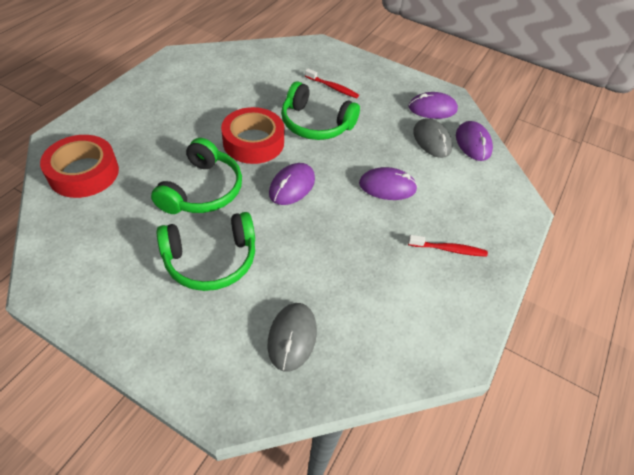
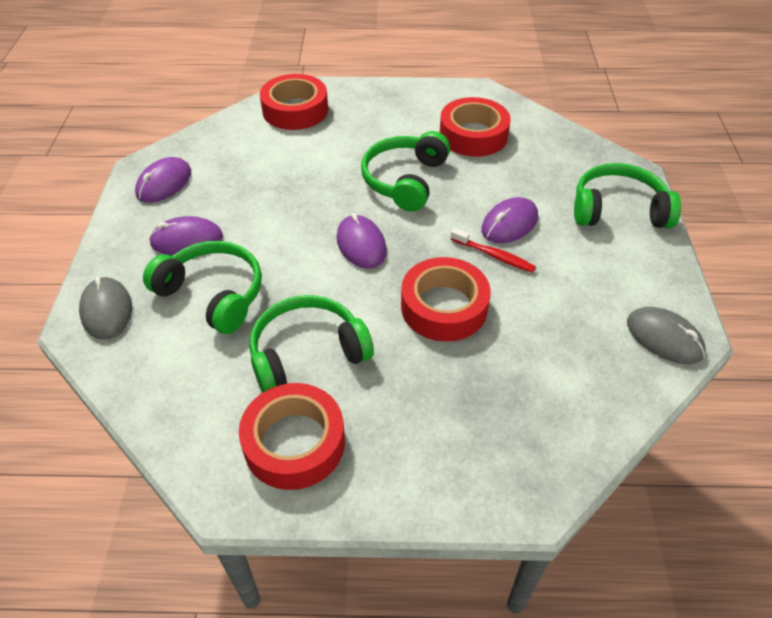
green headphones: [151,138,242,214] [157,212,255,291] [281,81,360,140] = 3 -> [143,241,262,334] [249,295,374,393] [361,131,450,212] [574,163,681,228] = 4
red tape: [40,135,119,198] [221,107,284,164] = 2 -> [239,383,345,490] [260,74,328,130] [401,257,491,342] [440,97,511,157] = 4
red toothbrush: [305,68,359,98] [408,235,488,257] = 2 -> [451,228,536,273] = 1

